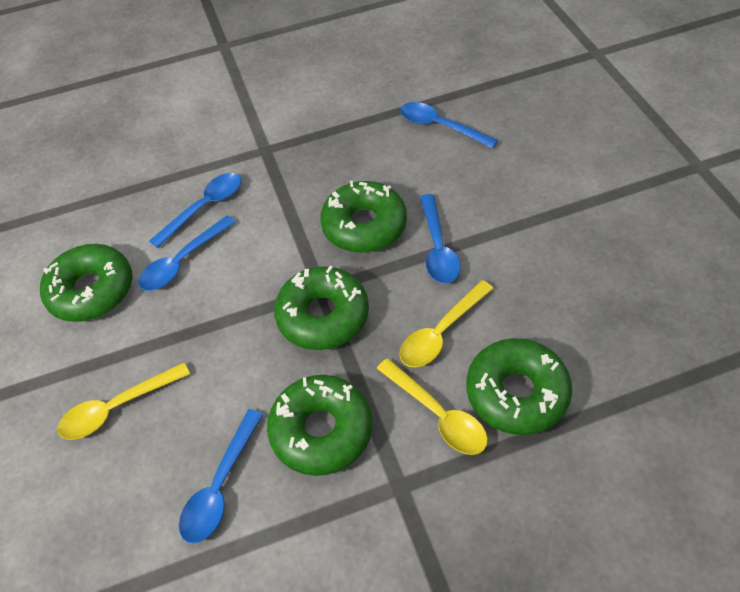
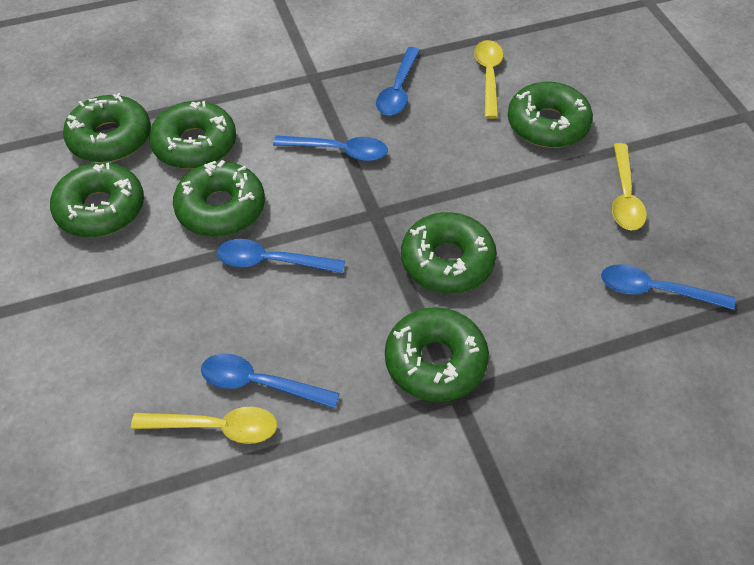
green donut: [40,244,132,322] [267,375,373,476] [274,265,369,350] [320,181,407,253] [466,338,572,435] = 5 -> [50,163,144,238] [63,93,151,163] [149,101,236,169] [173,160,265,237] [385,307,489,402] [401,212,497,293] [508,82,593,148] = 7

